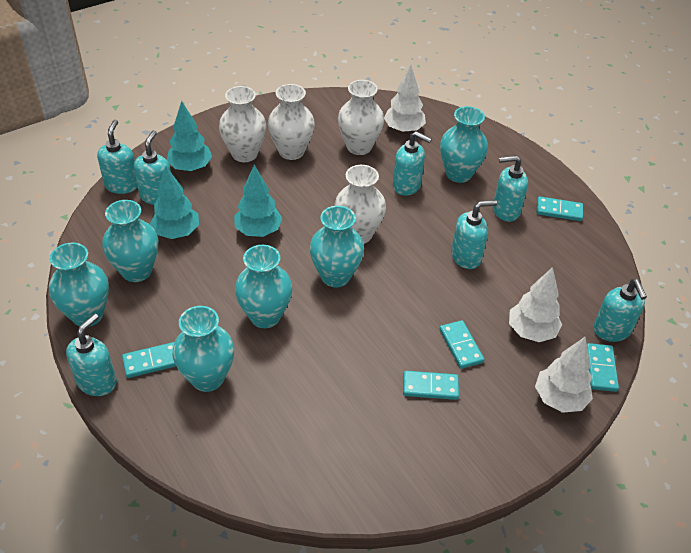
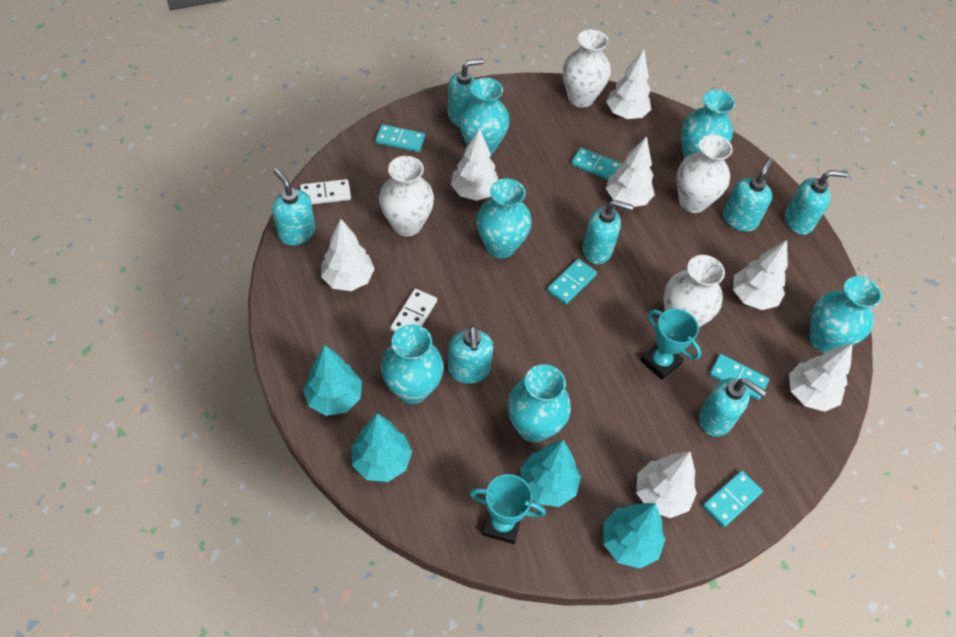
turquoise tree: [150,166,199,239] [167,101,212,171] [234,165,282,237] = 3 -> [303,345,362,416] [352,414,412,482] [520,440,581,507] [603,503,665,569] = 4
turquoise trophy: none = 0 -> [470,474,546,544] [640,309,701,380] = 2
white domino: none = 0 -> [300,179,351,204] [390,289,437,332] = 2
white tree: [384,65,426,133] [509,267,562,342] [535,337,593,413] = 3 -> [321,219,375,291] [451,128,498,201] [606,49,651,119] [606,136,655,207] [636,451,697,518] [733,240,788,310] [789,343,853,412] = 7

